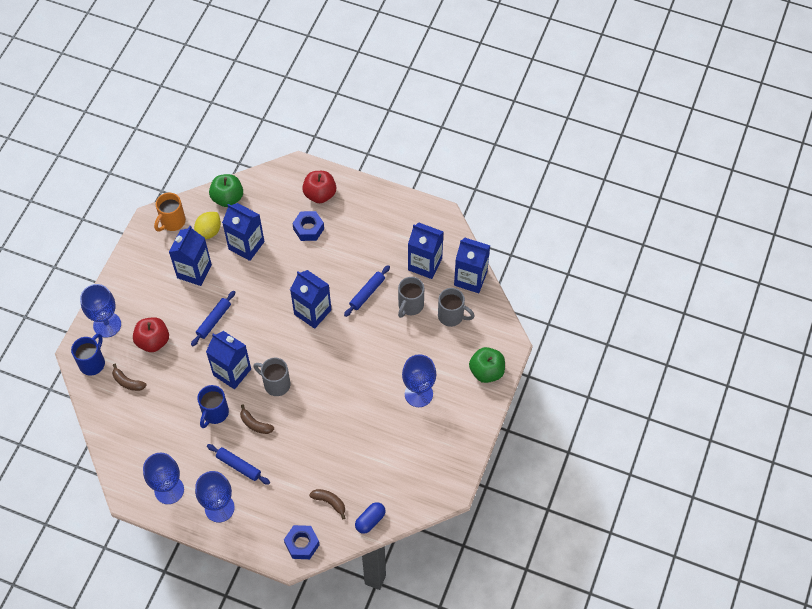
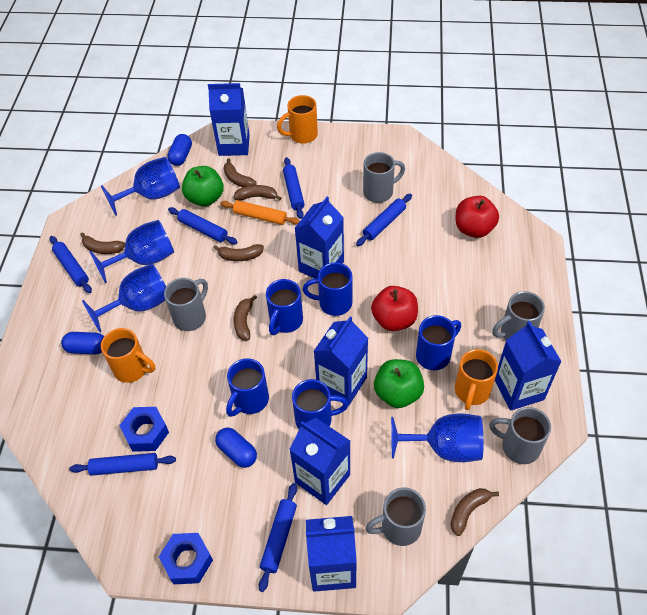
blue capsule: [355,502,385,534] = 1 -> [61,332,104,354] [167,134,192,166] [215,427,257,468] = 3
blue mug: [71,334,105,376] [197,385,229,428] = 2 -> [226,358,269,417] [266,279,303,335] [292,379,349,429] [303,262,352,316] [416,315,461,370] = 5
blue rolling pin: [191,291,235,346] [207,444,270,485] [344,265,390,317] = 3 -> [50,236,92,293] [70,453,176,476] [168,207,238,244] [259,483,297,592] [283,157,305,219] [356,193,412,246] = 6
brown banana: [112,364,147,391] [240,405,274,434] [309,489,345,519] = 3 -> [80,232,125,254] [213,244,264,261] [223,158,257,187] [233,185,281,201] [234,295,257,340] [450,488,499,536] = 6
grey mug: [253,358,290,396] [398,277,424,318] [438,288,475,327] = 3 -> [164,278,208,331] [363,152,405,203] [365,487,426,546] [489,407,551,464] [492,291,545,340] = 5
orange mug: [154,193,186,231] = 1 -> [101,328,155,383] [277,95,318,144] [455,349,498,410] = 3
orange rolling pin: none = 0 -> [220,200,300,225] = 1
yellow lemon: [194,212,221,239] = 1 -> none = 0

